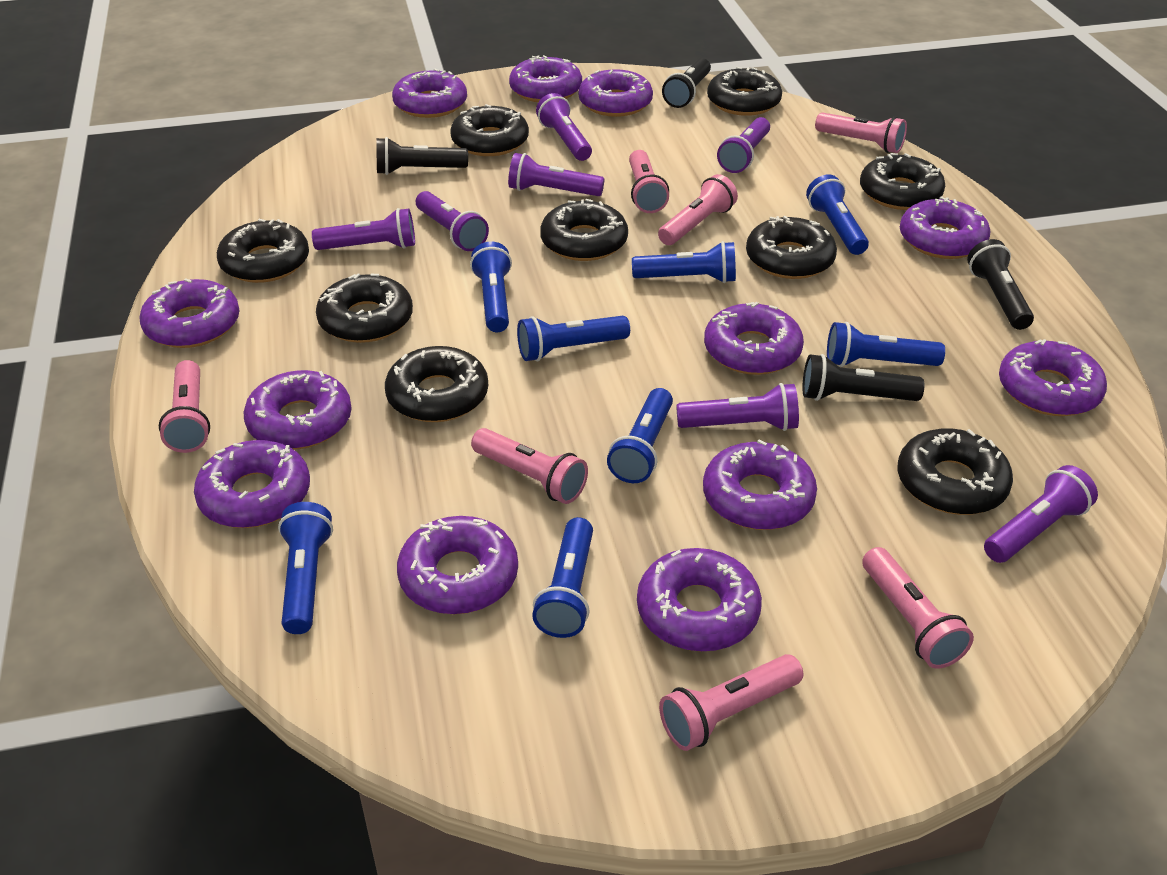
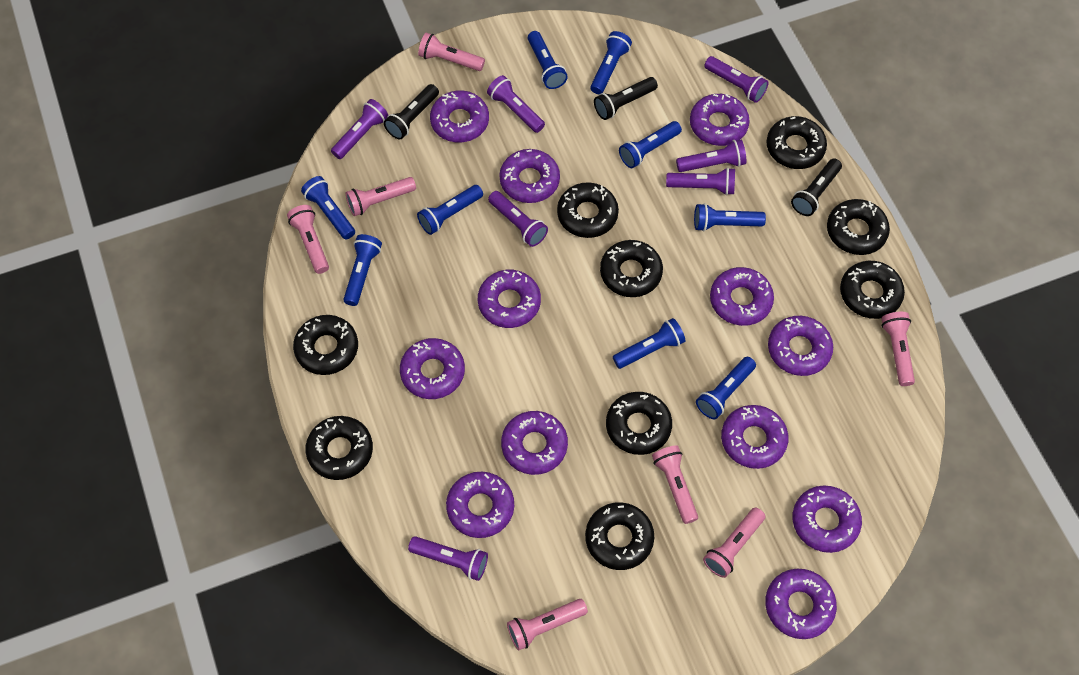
black flashlight: [376,137,468,175] [662,58,711,108] [802,354,925,401] [967,239,1034,330] = 4 -> [384,84,439,139] [594,77,658,120] [791,159,842,216] = 3
blue flashlight: [278,502,333,634] [470,242,512,332] [517,316,630,361] [532,517,593,638] [607,388,673,483] [632,241,736,283] [806,174,869,255] [827,322,945,367] = 8 -> [301,176,355,240] [343,234,382,306] [417,185,483,235] [528,31,568,89] [590,31,632,94] [613,318,685,369] [619,121,682,168] [694,203,766,231] [696,357,756,419] = 9

